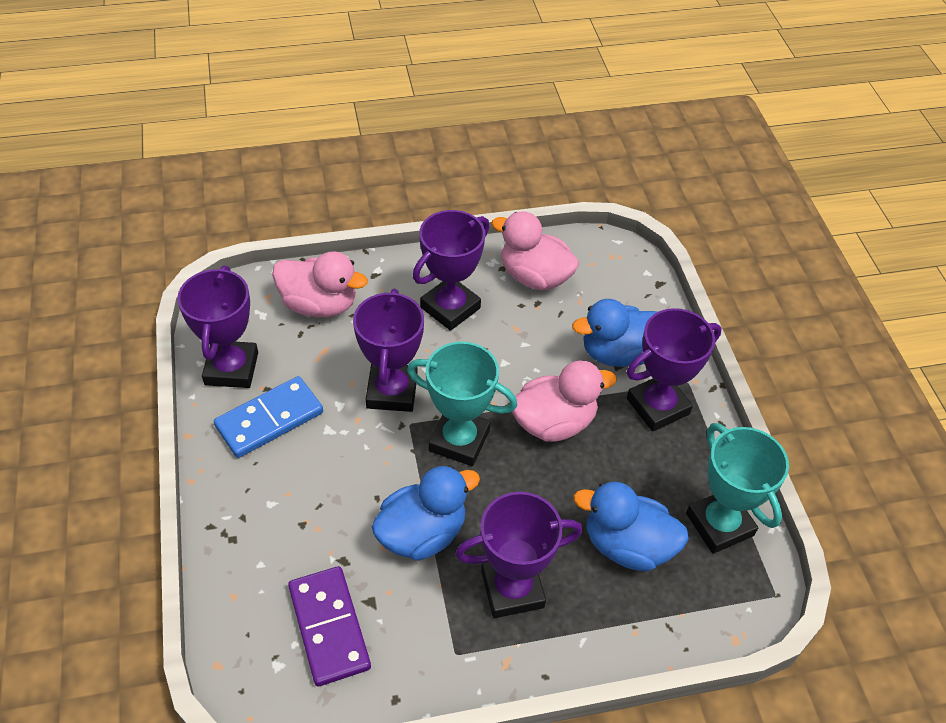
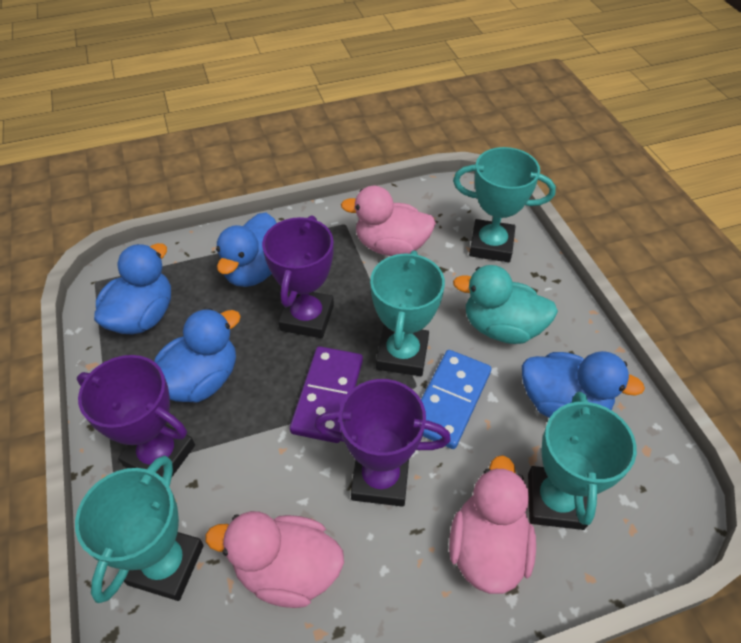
blue duck: [372,465,480,561] [572,299,657,367] [573,482,689,571] = 3 -> [94,243,171,334] [155,308,241,403] [216,213,277,287] [522,351,645,418] = 4
purple trophy: [177,266,258,388] [353,289,424,412] [413,210,489,331] [455,492,582,618] [627,308,721,431] = 5 -> [77,355,195,478] [262,215,334,338] [314,379,451,507] = 3
turquoise duck: none = 0 -> [453,265,558,344] = 1
turquoise trophy: [407,342,517,466] [686,423,789,554] = 2 -> [75,456,204,603] [370,250,445,376] [453,147,556,262] [528,392,637,530] = 4

